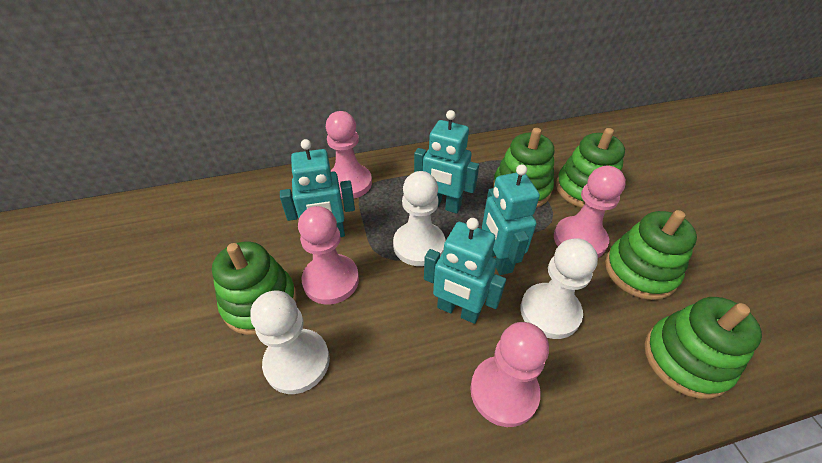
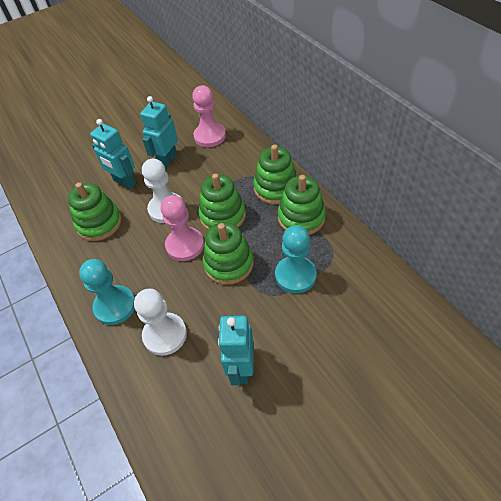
pink pawn: [298,206,359,305] [326,111,372,199] [470,322,549,427] [554,166,626,258] = 4 -> [161,195,204,261] [192,85,226,147] = 2
turquoise pawn: none = 0 -> [79,259,135,325] [275,225,317,293] = 2
turquoise robot: [280,139,355,237] [414,110,479,214] [424,218,506,324] [482,164,540,275] = 4 -> [90,119,136,189] [140,96,178,169] [218,315,254,385] = 3
white pawn: [250,291,330,394] [393,171,445,266] [520,238,598,339] = 3 -> [134,289,187,356] [142,159,181,223] = 2

